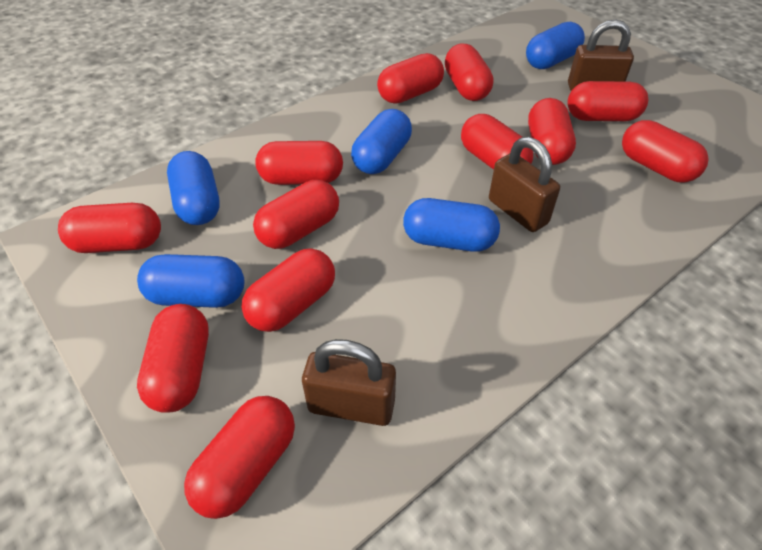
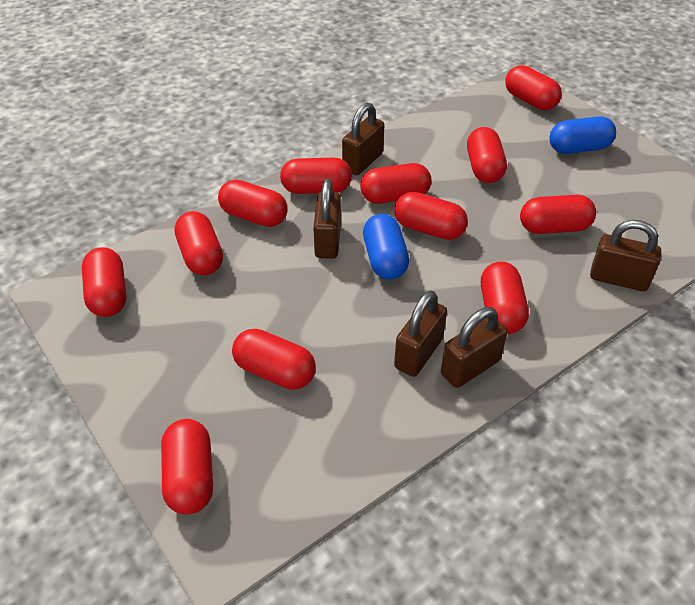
blue capsule: [137,254,244,308] [167,151,220,225] [351,109,412,174] [403,198,500,252] [526,22,585,69] = 5 -> [363,214,409,279] [549,116,616,154] = 2
brown padlock: [302,339,396,426] [489,137,560,232] [568,19,634,91] = 3 -> [313,179,341,259] [342,103,384,175] [394,290,447,377] [441,307,508,388] [590,220,661,291] = 5

